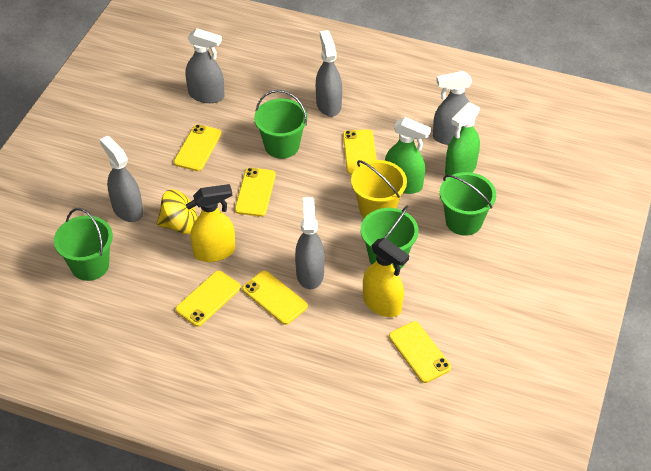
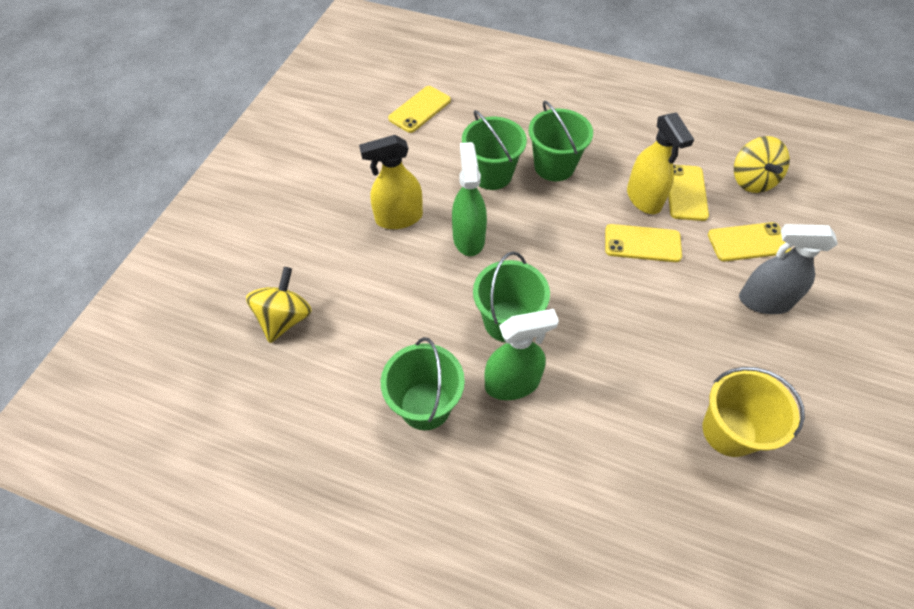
grey spray bottle: [99,135,143,222] [185,28,224,103] [295,197,325,289] [316,30,342,117] [433,71,472,145] = 5 -> [739,224,838,314] = 1
yellow phone: [174,124,222,171] [175,271,241,327] [235,168,276,217] [242,270,308,325] [343,129,377,175] [389,321,451,383] = 6 -> [388,86,451,133] [605,224,682,262] [668,164,709,221] [708,222,791,261] = 4
yellow spinning top: [157,189,197,234] = 1 -> [246,267,312,343] [734,136,790,193] = 2

